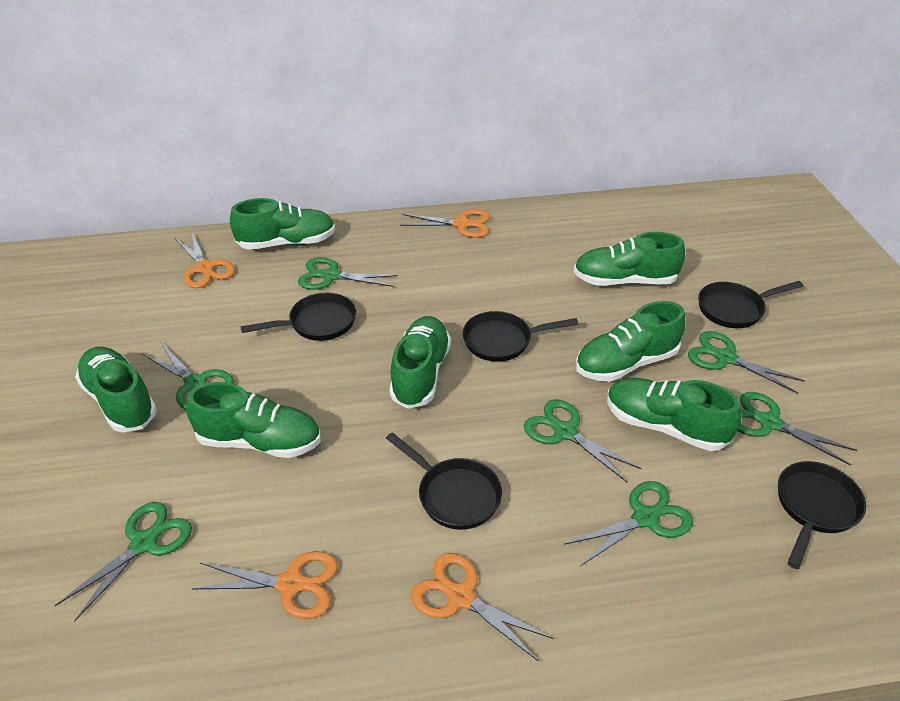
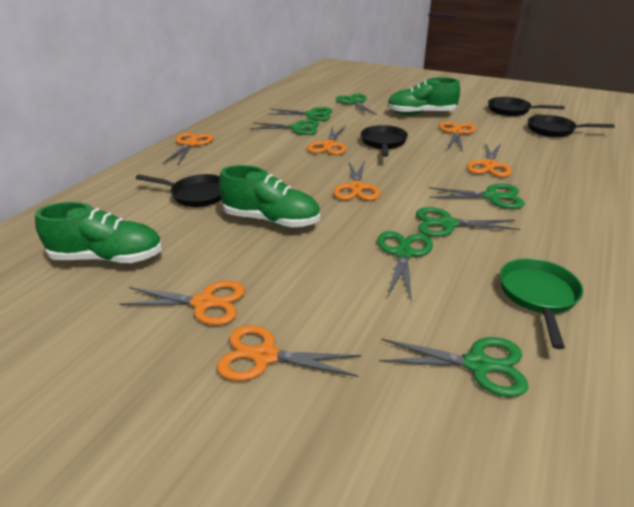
black pan: [241,293,356,341] [386,432,502,530] [463,311,579,362] [698,281,803,328] [778,461,866,569] = 5 -> [136,174,221,207] [361,125,408,157] [488,97,565,116] [528,115,615,137] = 4
green pan: none = 0 -> [500,258,583,349] = 1
green shoe: [75,347,157,433] [186,382,321,458] [230,198,335,250] [389,316,451,409] [574,232,685,286] [575,301,685,382] [607,378,741,451] = 7 -> [35,202,162,263] [219,165,320,227] [387,77,460,115] = 3
orange scissors: [175,232,235,288] [192,551,338,619] [400,209,490,238] [411,553,554,662] = 4 -> [119,281,245,325] [163,133,213,165] [217,325,361,381] [307,126,347,155] [334,160,380,201] [439,121,476,152] [467,142,512,177] = 7

